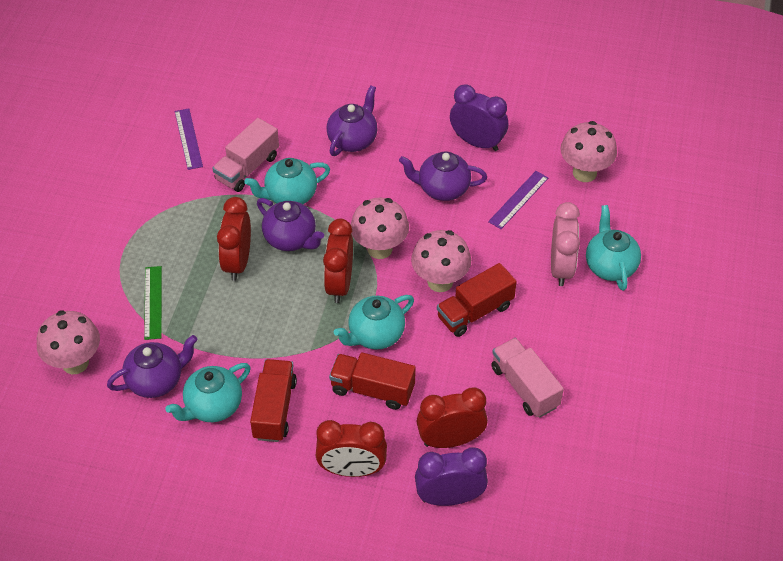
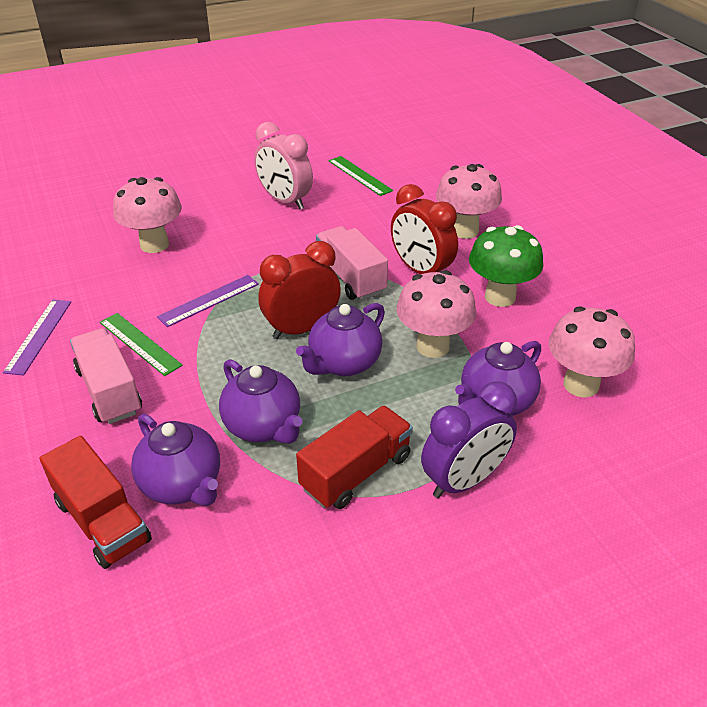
green mushroom: none = 0 -> [469,225,543,307] = 1
green ruler: [144,266,162,340] = 1 -> [100,313,183,376] [329,156,393,196] = 2
purple clock: [415,448,488,506] [450,84,508,151] = 2 -> [421,381,517,498] = 1
red clock: [217,197,251,281] [316,420,387,477] [323,219,353,303] [417,388,488,448] = 4 -> [259,241,341,339] [391,184,458,274] = 2
red truck: [250,359,297,442] [329,352,416,410] [437,263,517,337] = 3 -> [40,436,152,569] [296,406,413,509] = 2
turquoise teapot: [165,363,251,422] [244,158,330,204] [334,295,414,350] [586,205,641,291] = 4 -> none = 0

